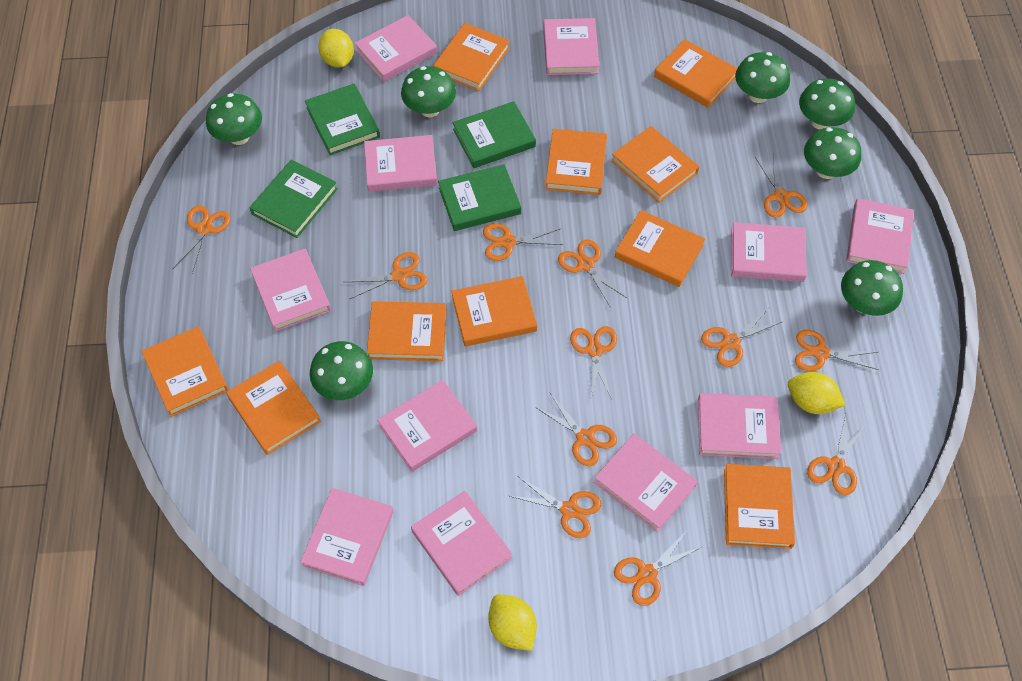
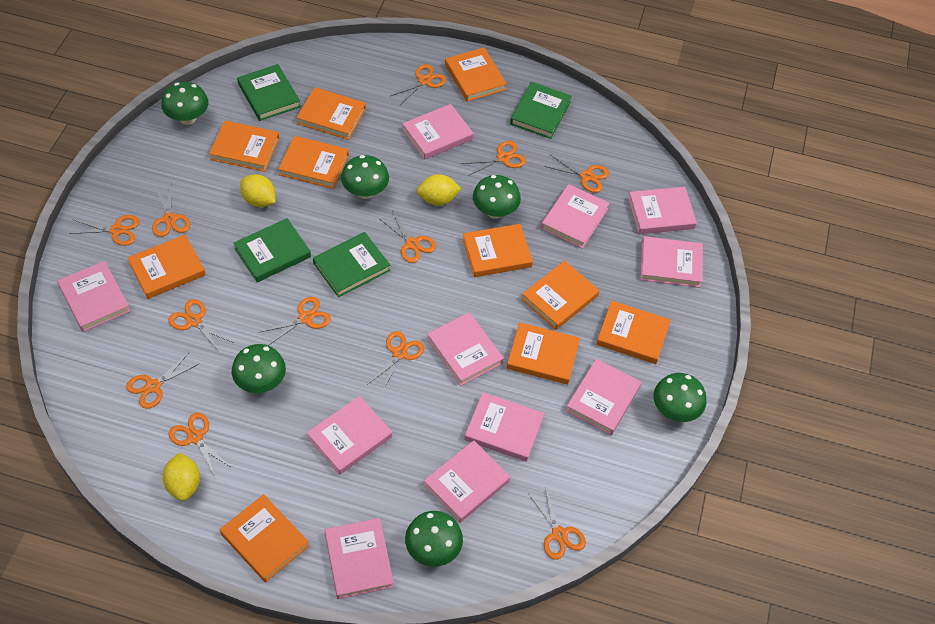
green mushroom: [206,93,262,145] [310,341,373,400] [401,66,456,117] [735,52,790,103] [799,79,855,130] [804,127,861,179] [841,260,903,316] = 7 -> [161,82,208,125] [232,344,286,393] [341,155,389,199] [405,511,463,567] [473,175,521,219] [653,373,706,422] = 6

